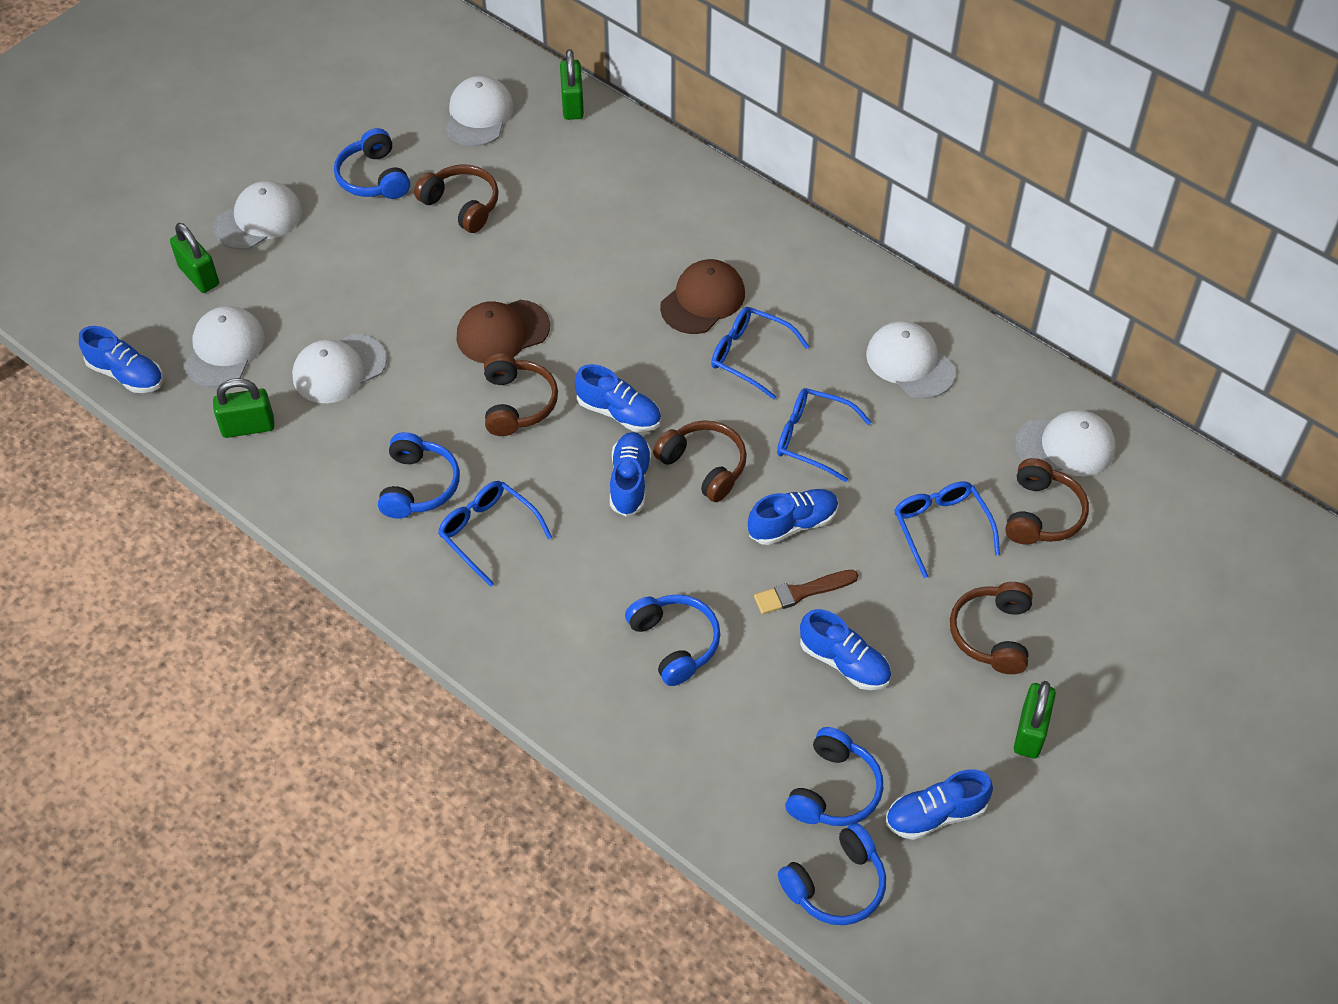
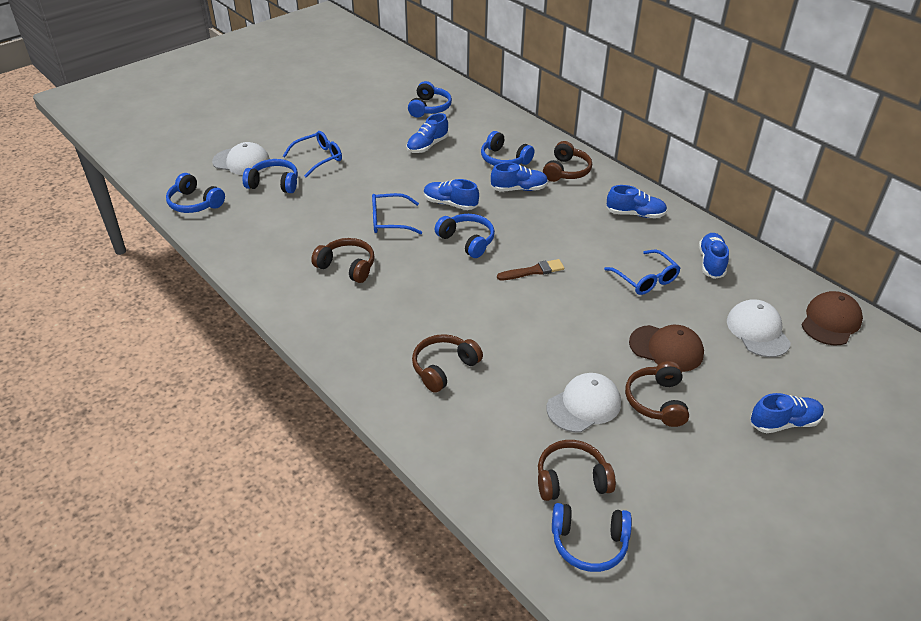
blue glasses: [438,481,552,587] [711,307,809,399] [777,388,871,482] [894,481,1000,578] = 4 -> [283,131,342,177] [372,193,422,234] [604,250,680,295] = 3
blue headphones: [334,128,410,199] [378,432,460,519] [625,594,721,686] [778,823,886,925] [785,727,883,826] = 5 -> [166,173,225,213] [243,159,298,193] [408,81,452,117] [434,214,495,258] [481,131,534,166] [552,503,632,572] = 6
green padlock: [170,223,219,293] [213,378,275,438] [560,49,584,120] [1014,681,1056,758] = 4 -> none = 0
white cap: [184,306,265,387] [214,181,302,250] [292,334,387,403] [445,76,514,146] [866,321,956,399] [1015,410,1116,476] = 6 -> [212,142,270,175] [547,373,621,433] [727,299,791,357] = 3

